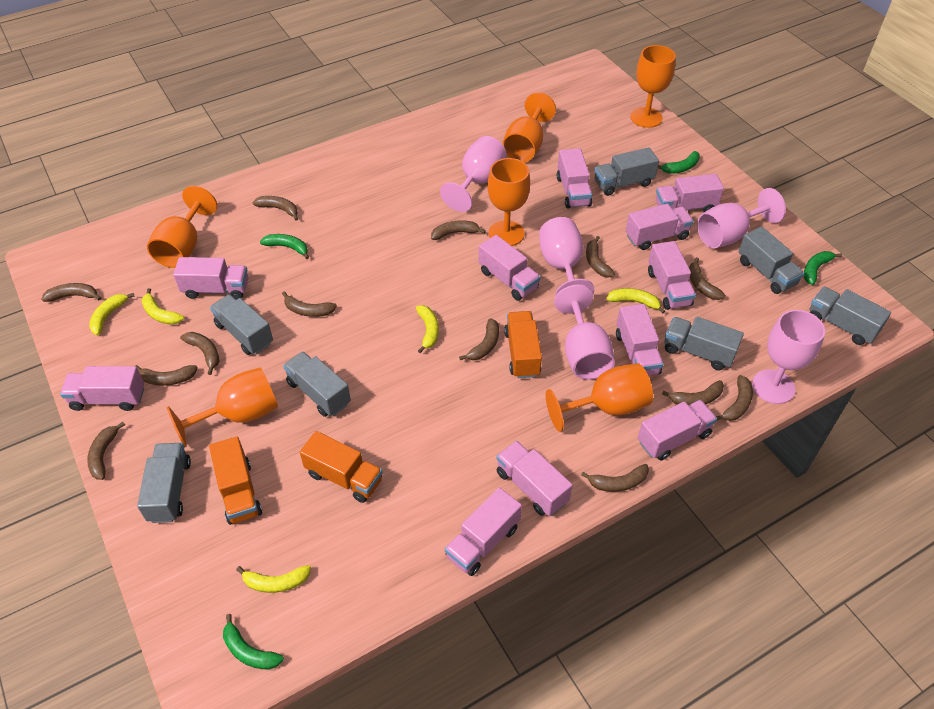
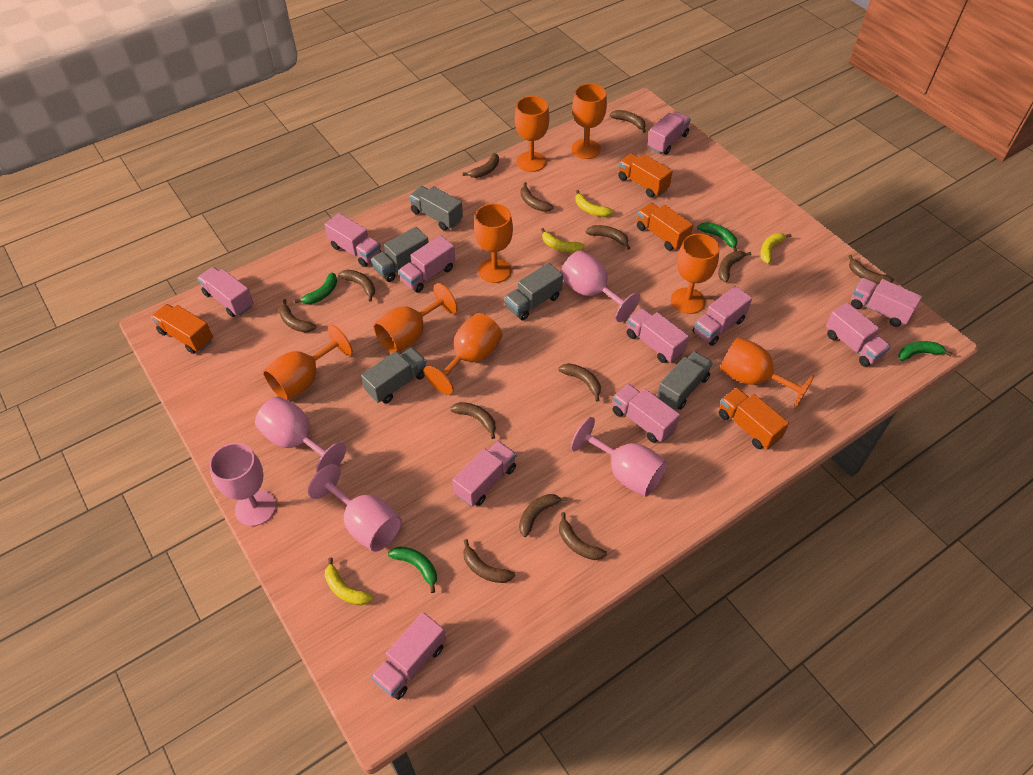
grey truck: [137,443,191,523] [210,294,273,355] [283,351,351,417] [595,147,659,196] [664,317,744,370] [739,227,804,294] [809,287,891,345] = 7 -> [361,347,426,404] [371,227,429,282] [409,186,463,230] [504,263,563,320] [657,351,713,410] = 5
orange goblet: [147,186,217,268] [167,367,278,447] [487,158,530,246] [503,93,556,162] [546,363,653,432] [630,45,676,128] = 6 -> [263,325,353,400] [373,283,458,353] [423,313,502,395] [474,203,513,283] [515,96,550,172] [571,84,607,159] [671,234,720,314] [720,337,815,409] = 8
orange truck: [209,436,262,525] [300,431,383,503] [504,311,542,378] = 3 -> [151,304,213,354] [618,153,673,198] [637,203,693,251] [719,388,789,449] = 4
yellow banana: [89,293,135,335] [142,288,184,325] [236,565,311,593] [416,305,439,353] [606,288,665,314] = 5 -> [325,557,373,605] [541,228,585,253] [575,190,614,217] [760,233,792,264] = 4

